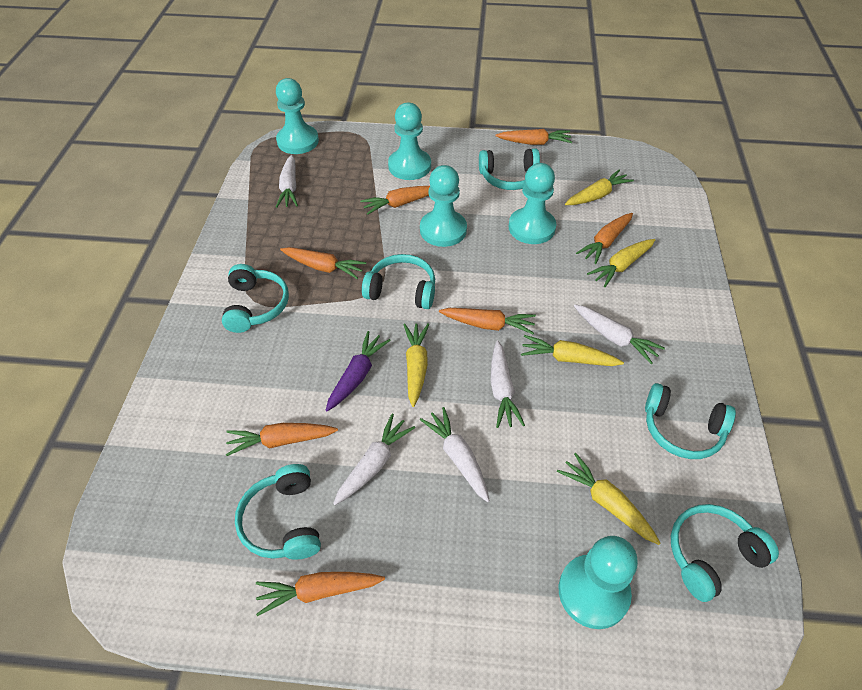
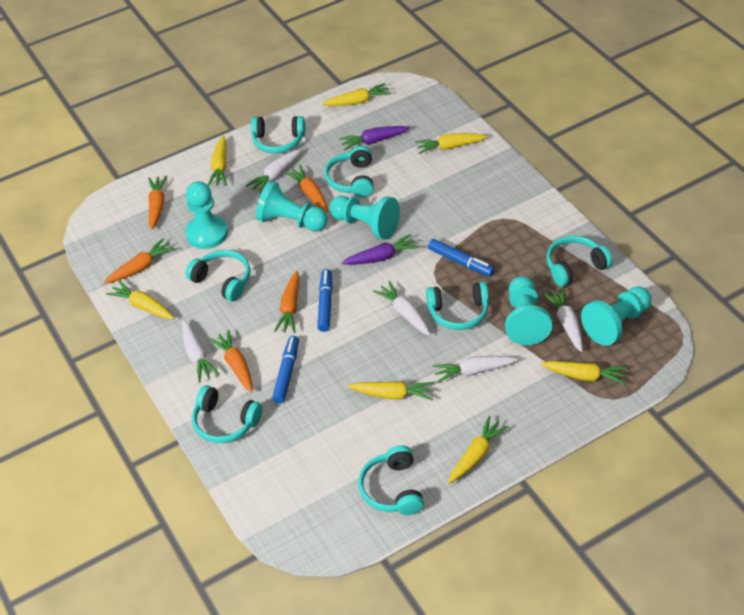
blue marker: none = 0 -> [272,336,299,403] [317,269,333,332] [428,239,495,277] = 3
orange carrot: [226,423,338,456] [256,572,385,616] [280,247,366,279] [360,186,430,215] [439,308,536,334] [495,129,572,145] [576,213,633,264] = 7 -> [104,238,175,283] [148,176,168,230] [209,330,253,393] [274,271,300,333] [284,165,329,213] = 5
purple carrot: [326,331,391,411] = 1 -> [339,126,410,150] [342,234,419,265] = 2
turquoise headphones: [222,264,289,333] [235,464,321,560] [362,254,435,309] [479,149,540,190] [645,383,736,459] [671,504,779,602] = 6 -> [185,250,250,301] [192,385,263,443] [251,116,305,154] [324,146,374,198] [358,445,424,515] [426,282,489,330] [547,236,613,287] = 7
yellow carrot: [403,323,429,407] [521,335,624,366] [557,453,660,545] [565,170,634,205] [587,239,655,287] = 5 -> [106,281,174,319] [208,136,227,186] [322,83,391,106] [348,381,434,400] [415,133,488,154] [448,416,508,483] [541,361,628,385] = 7

